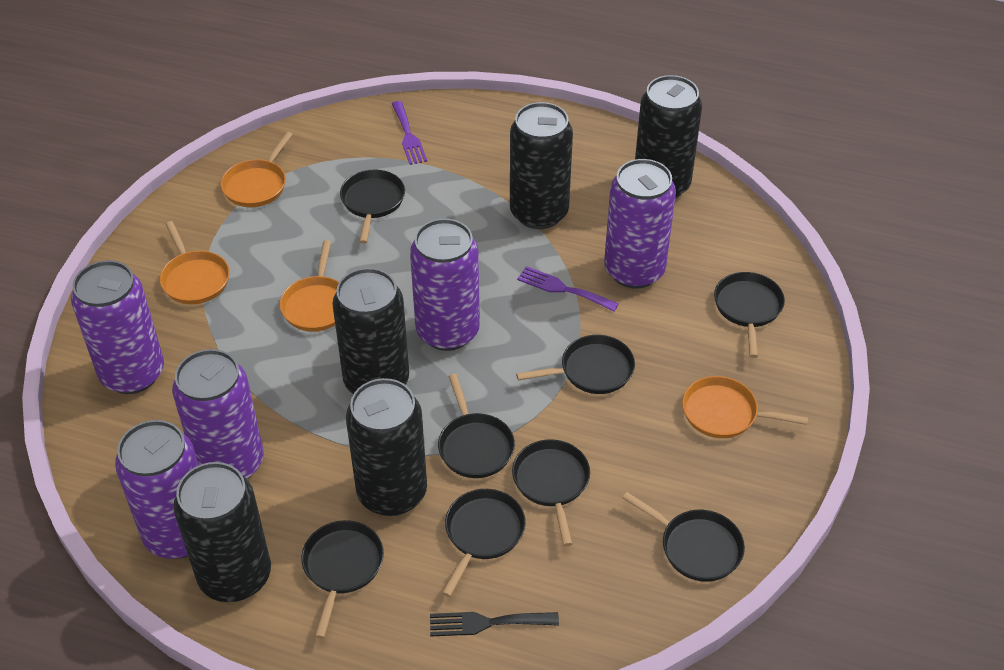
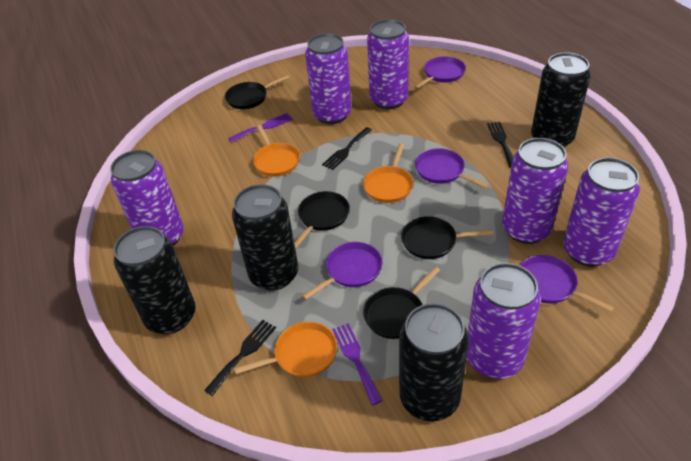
black can: [174,462,271,602] [332,268,409,394] [346,378,427,516] [510,102,573,229] [635,75,702,198] = 5 -> [113,226,196,334] [232,184,298,291] [399,303,469,421] [531,52,591,148] = 4
black fork: [430,612,559,637] = 1 -> [204,320,276,396] [322,127,372,170] [487,122,513,168] = 3
black pan: [301,520,384,639] [340,170,405,244] [438,374,515,478] [442,489,526,597] [512,439,590,546] [516,335,635,394] [622,492,745,582] [714,272,785,358] = 8 -> [225,75,290,109] [294,191,350,249] [363,266,440,339] [401,216,493,259] = 4
orange pan: [160,221,230,304] [221,132,293,207] [280,240,339,332] [682,376,808,438] = 4 -> [234,322,337,377] [253,125,300,176] [363,143,413,203] = 3
purple can: [71,260,164,394] [115,420,199,559] [172,349,264,479] [410,219,480,351] [604,159,676,288] = 5 -> [110,150,184,246] [305,33,351,124] [367,19,409,109] [467,263,541,379] [502,138,568,244] [563,157,640,267] = 6
purple pan: none = 0 -> [302,242,382,300] [414,56,466,89] [415,148,489,189] [520,255,614,313] = 4

